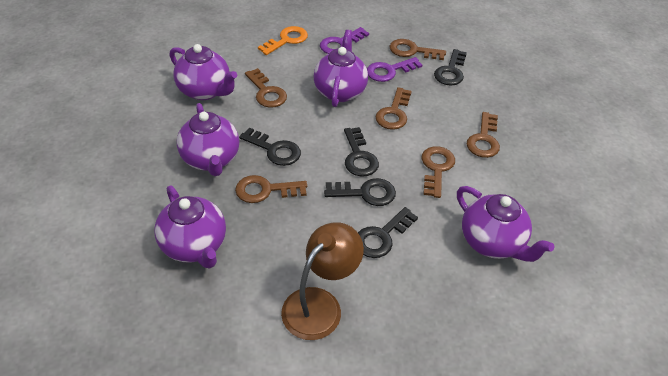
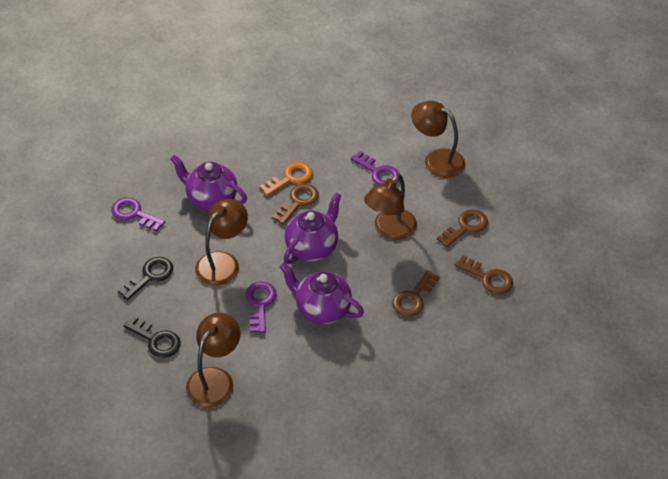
black key: [239,128,301,166] [324,178,396,206] [344,127,379,177] [358,207,418,258] [434,49,467,86] = 5 -> [118,257,173,300] [124,315,181,358] = 2
brown key: [235,175,307,203] [245,68,287,108] [375,87,412,130] [390,39,446,60] [422,146,455,198] [467,112,500,158] = 6 -> [272,184,319,225] [392,270,440,317] [437,209,488,248] [455,255,513,294] = 4
brown lamp: [281,222,364,340] = 1 -> [186,312,241,408] [195,199,248,286] [364,174,417,240] [411,101,465,178] = 4
purple key: [320,27,369,54] [367,57,422,82] = 2 -> [111,197,165,231] [245,281,277,333] [351,151,400,184] = 3
purple teapot: [154,185,226,269] [170,44,237,100] [177,103,239,176] [313,30,368,107] [457,186,554,262] = 5 -> [170,155,247,210] [280,263,364,324] [284,193,341,264] = 3

